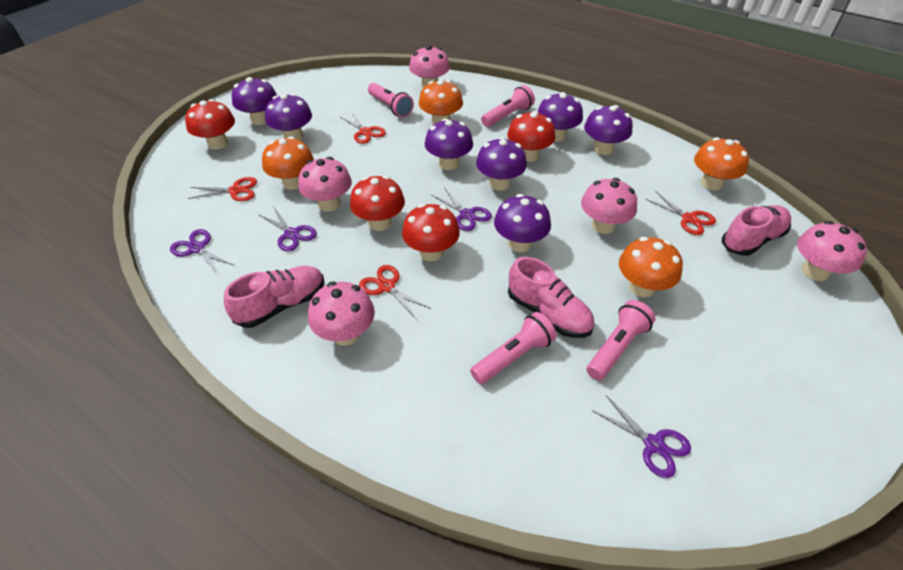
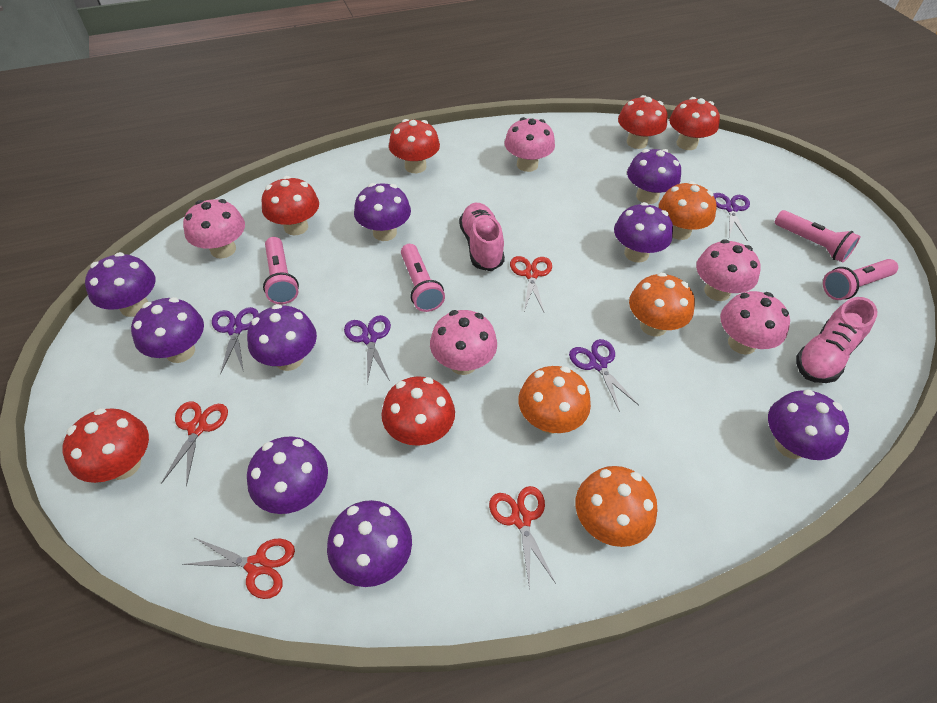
pink shoe: [224,266,324,328] [508,257,595,338] [722,205,791,256] = 3 -> [459,203,505,271] [796,297,877,383] = 2
purple mushroom: [232,77,277,125] [265,93,312,140] [425,118,473,170] [476,137,527,191] [494,194,551,252] [538,92,583,142] [584,105,632,155] = 7 -> [85,252,155,317] [131,297,204,363] [247,304,317,371] [247,436,328,514] [327,500,412,587] [354,183,411,241] [614,202,673,263] [627,149,681,204] [768,389,849,460] = 9
red mushroom: [185,99,235,150] [350,176,405,231] [402,204,460,261] [507,111,555,162] = 4 -> [62,408,149,483] [262,176,319,235] [381,376,455,446] [389,119,440,173] [618,95,668,149] [669,97,720,150] = 6

